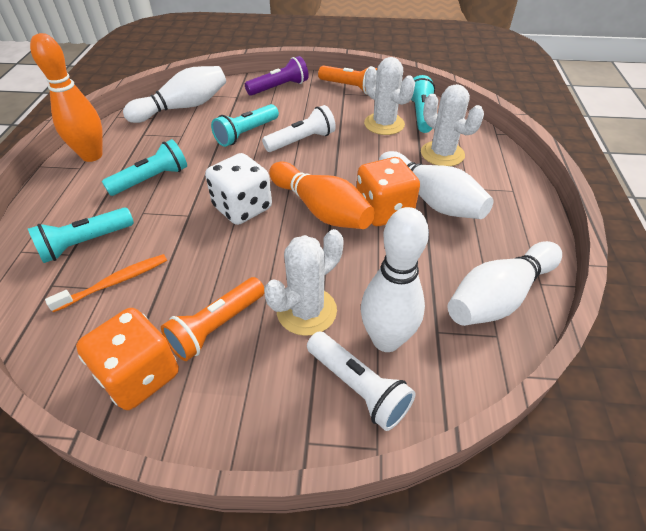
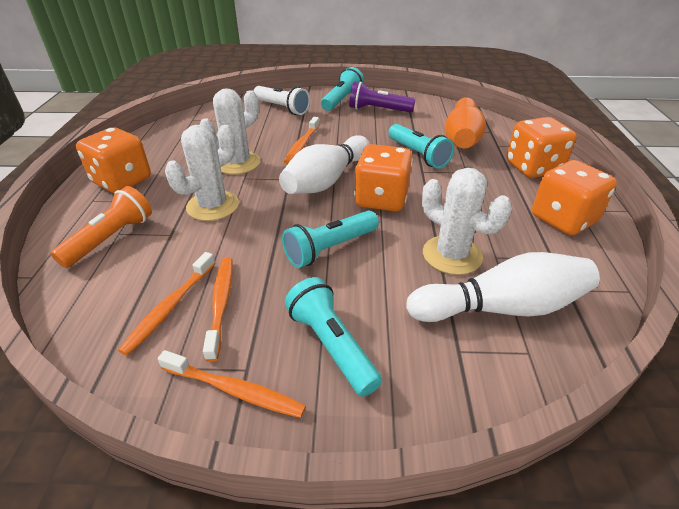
orange bowling pin: [30,33,103,162] [269,162,375,229] = 2 -> [445,97,486,148] = 1
orange dice: [76,308,179,410] [356,157,420,226] = 2 -> [76,127,151,193] [354,144,413,211] [507,117,577,178] [532,160,617,235] = 4
orange flashlight: [161,277,264,361] [318,66,378,95] = 2 -> [50,186,152,268] = 1
orange toothbrush: [45,254,167,312] = 1 -> [118,252,215,356] [157,350,306,418] [203,257,233,362] [284,117,319,164] = 4
white bowling pin: [123,66,226,123] [361,207,429,352] [379,151,493,219] [448,241,562,326] = 4 -> [279,135,370,194] [406,252,600,322] = 2
white dice: [205,153,272,225] = 1 -> none = 0
white flashlight: [262,105,336,152] [307,332,416,431] = 2 -> [253,86,310,115] = 1

